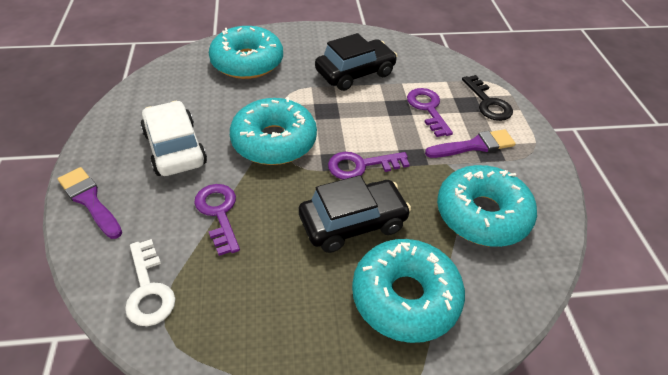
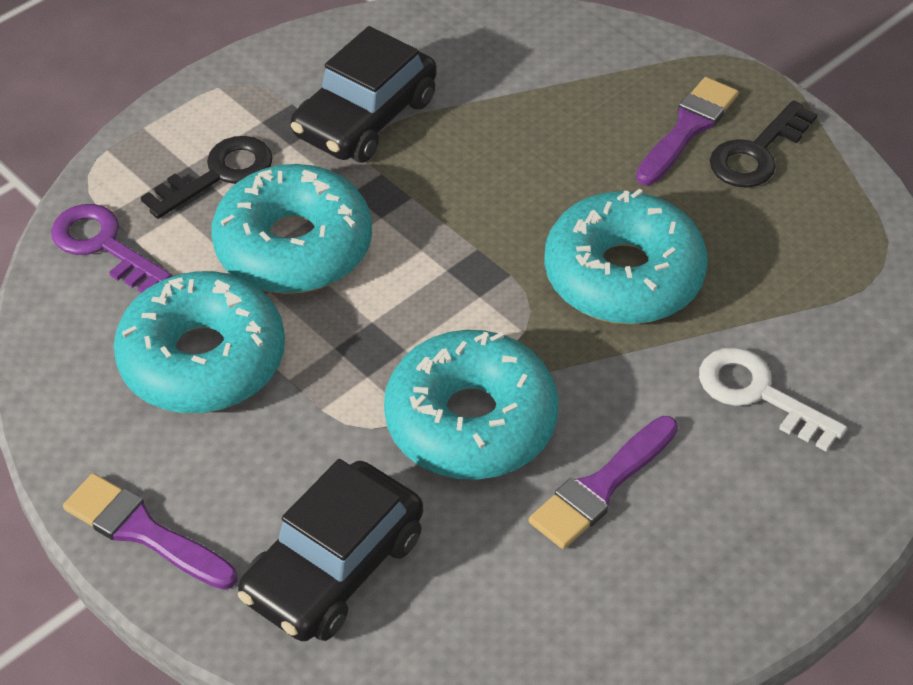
black key: [462,75,513,121] = 1 -> [141,136,273,219] [710,100,818,188] = 2
purple brush: [58,167,122,239] [425,129,516,158] = 2 -> [63,473,237,590] [529,416,678,549] [636,77,739,185] = 3
purple key: [194,184,240,256] [328,152,410,180] [407,88,453,137] = 3 -> [51,204,171,293] = 1
white car: [140,101,207,176] = 1 -> none = 0

